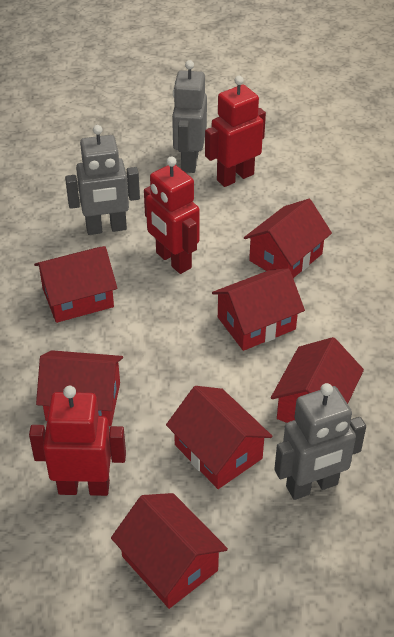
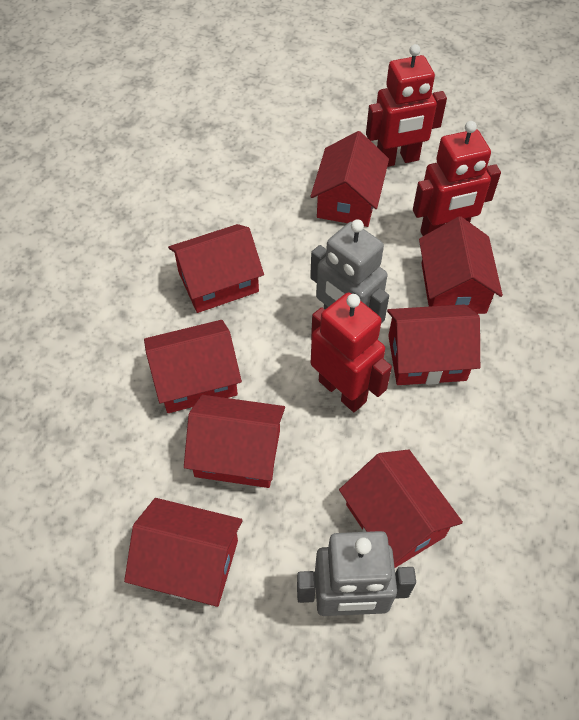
grey robot: [65,125,140,235] [172,60,207,173] [274,383,366,500] = 3 -> [297,531,416,616] [310,219,389,324] = 2
red house: [34,246,117,323] [36,350,123,426] [111,493,228,609] [166,386,273,489] [212,268,305,351] [244,199,332,278] [271,337,364,423] = 7 -> [124,498,243,607] [144,320,242,413] [168,224,264,313] [184,395,285,488] [310,131,389,227] [339,450,463,568] [387,304,480,385] [419,216,503,314] = 8

